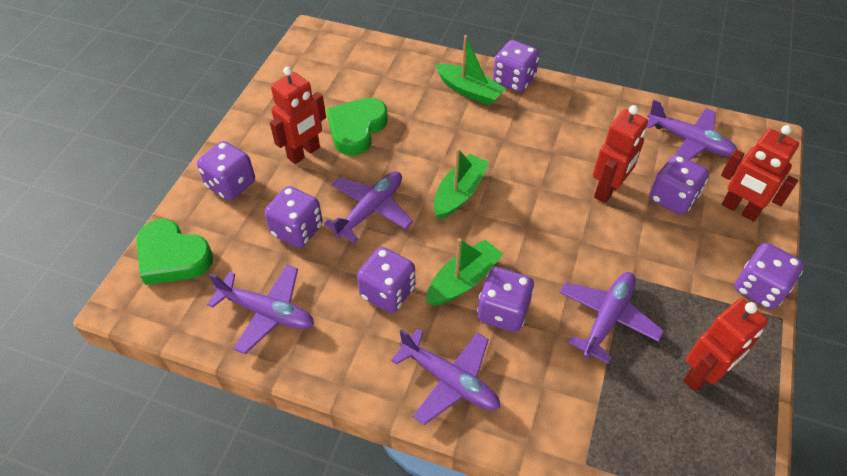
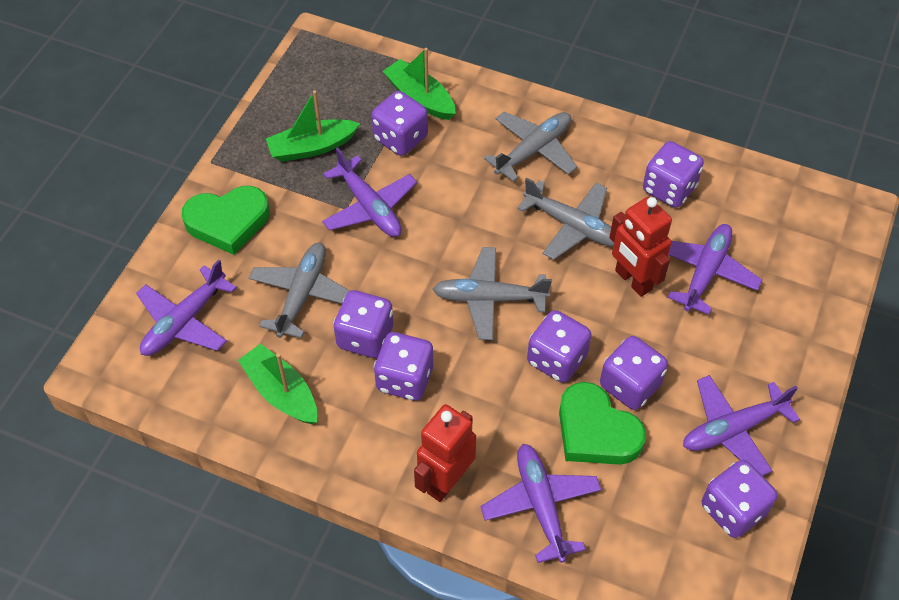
grey plane: none = 0 -> [249,242,349,338] [433,247,552,340] [484,112,577,182] [517,178,614,260] = 4
red robot: [270,67,326,164] [593,105,648,203] [683,298,768,392] [721,125,799,222] = 4 -> [414,404,476,502] [609,197,672,297] = 2

